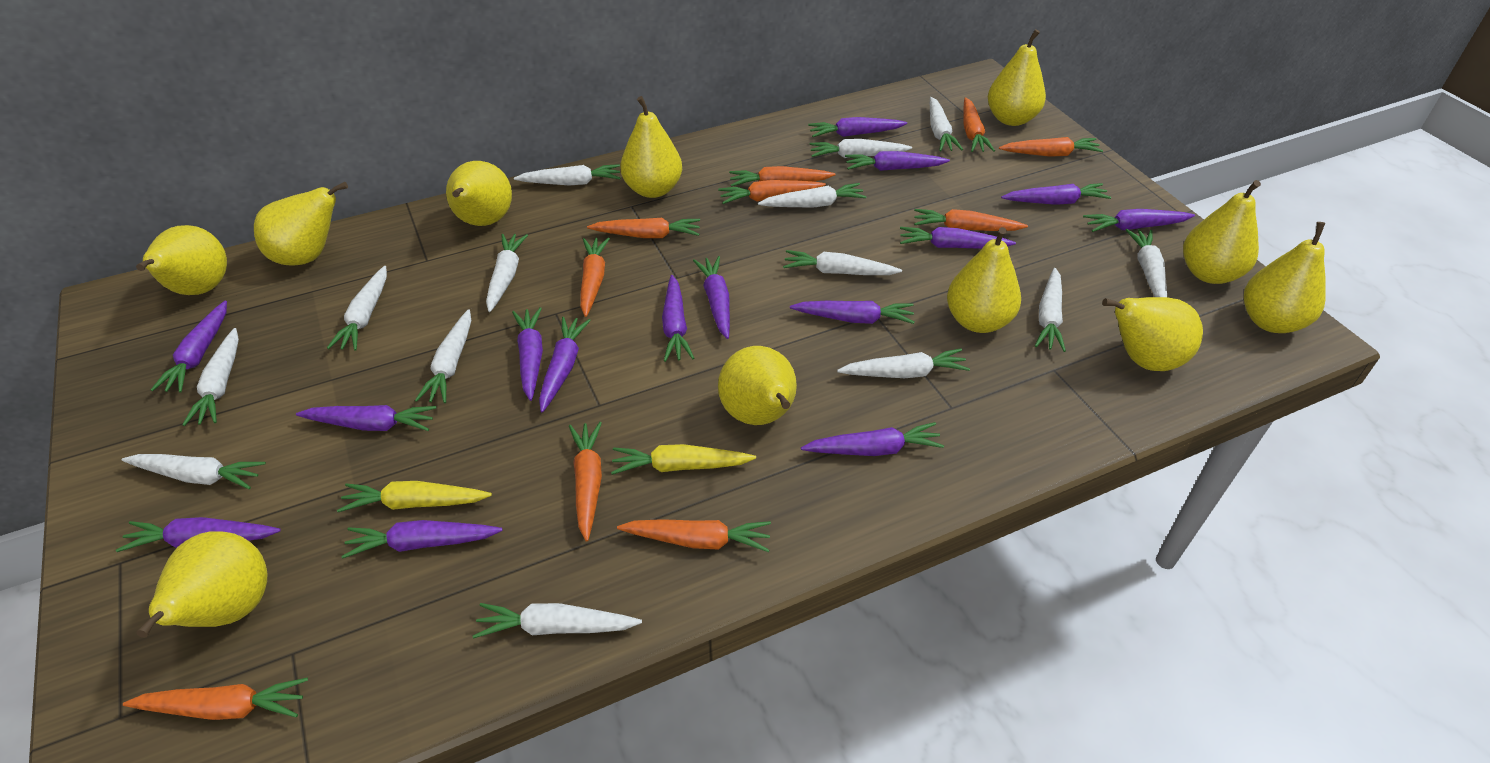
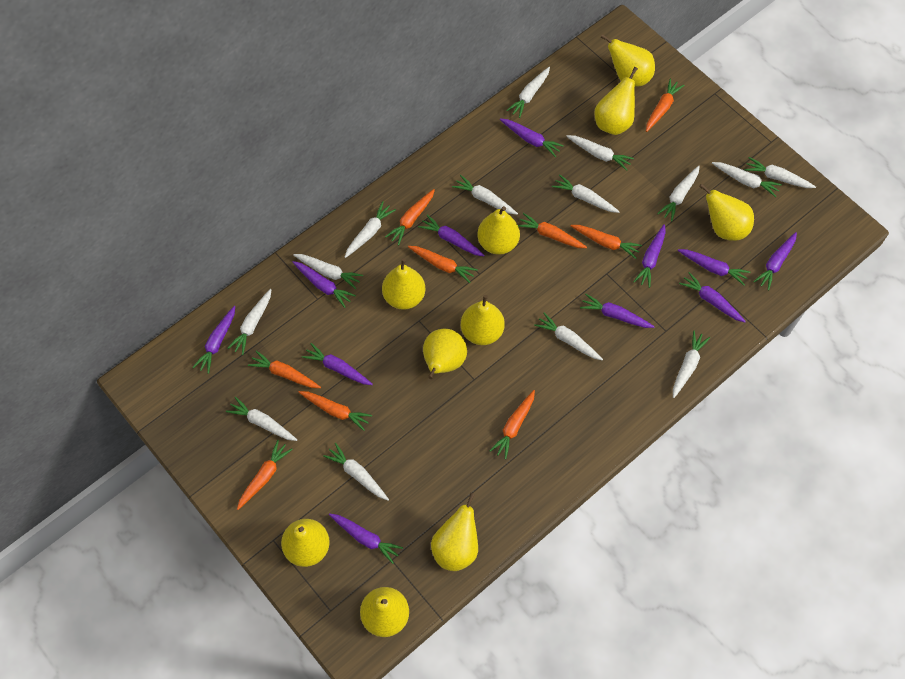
orange carrot: [123,677,308,720] [569,422,602,542] [580,238,610,317] [587,218,700,238] [617,519,771,552] [718,180,826,204] [729,166,835,187] [914,209,1028,231] [964,97,995,152] [999,137,1103,157] = 10 -> [237,440,293,510] [248,351,321,388] [298,391,372,431] [385,189,435,245] [408,246,478,283] [490,390,535,459] [518,213,587,248] [570,225,642,259] [646,79,684,132] = 9
purple carrot: [116,517,281,552] [151,301,227,393] [296,405,437,431] [342,520,502,559] [512,307,543,401] [539,317,591,412] [662,275,694,362] [693,256,730,339] [790,301,915,324] [801,422,944,456] [808,117,907,137] [845,151,950,171] [900,227,1016,249] [1001,183,1111,205] [1083,209,1195,232] = 15 -> [193,306,235,374] [293,261,356,308] [302,343,373,385] [329,513,403,564] [418,215,485,256] [500,118,564,157] [580,294,655,328] [633,224,666,288] [678,249,750,285] [679,272,746,322] [753,232,797,290] = 11
yellow carrot: [337,481,492,512] [611,444,756,475] = 2 -> none = 0
yellow pear: [136,225,227,295] [136,531,267,638] [254,182,348,266] [446,161,512,226] [620,96,682,198] [718,346,797,425] [947,227,1021,333] [988,29,1046,126] [1102,297,1203,371] [1183,180,1261,284] [1244,222,1325,333] = 11 -> [281,519,330,567] [360,587,409,637] [382,259,425,310] [423,328,467,379] [431,493,478,571] [461,295,505,345] [477,206,520,255] [594,67,638,135] [601,34,655,87] [699,184,754,241] = 10

